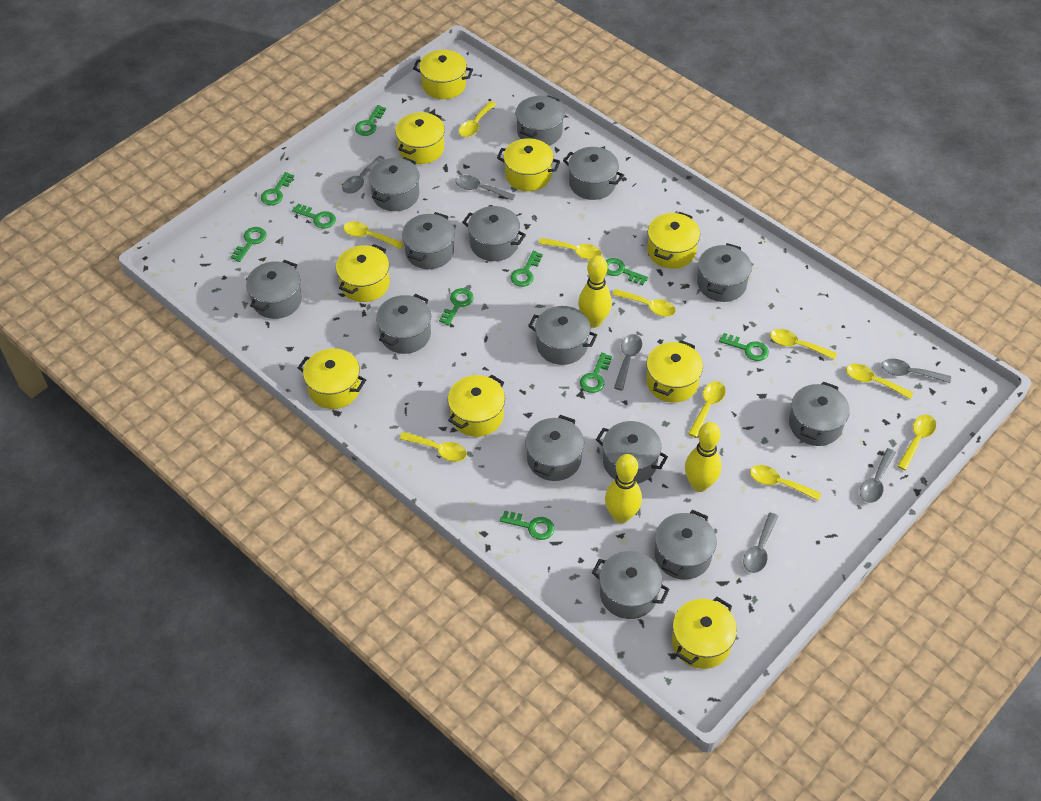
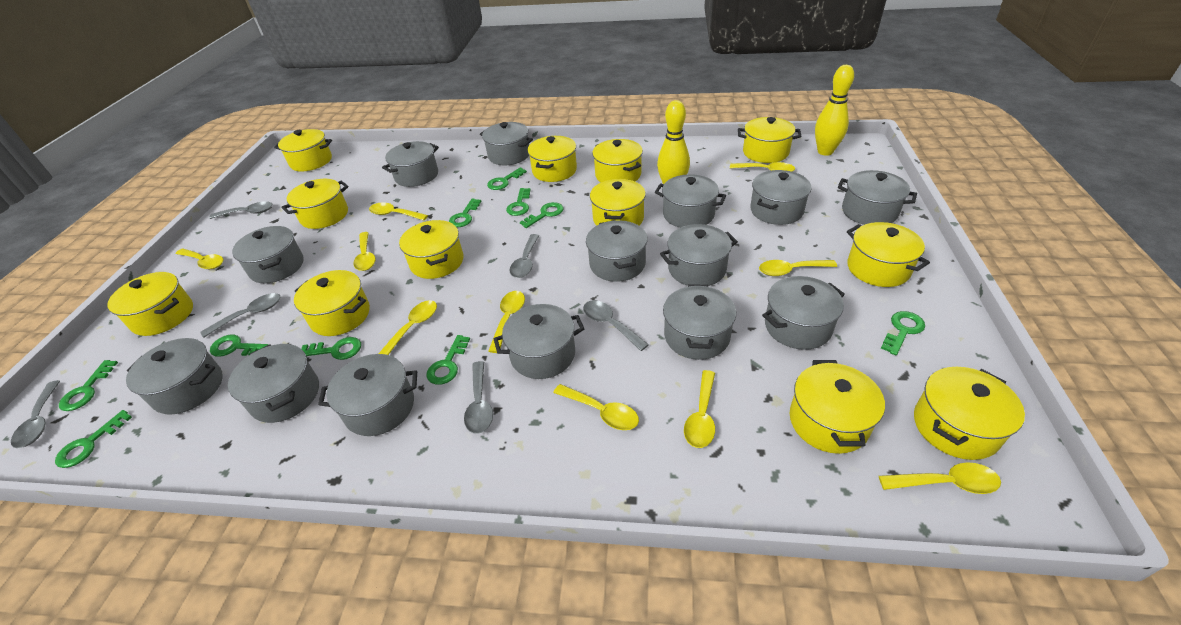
yellow bowling pin: [578,255,612,328] [605,454,642,523] [685,422,722,492] = 3 -> [657,100,690,184] [815,65,854,156] = 2
yellow pot: [298,348,366,409] [336,244,390,302] [395,112,445,164] [413,50,473,99] [448,375,505,437] [497,138,560,191] [646,340,703,403] [647,212,700,269] [672,597,737,669] = 9 -> [107,272,193,336] [274,129,332,171] [281,179,348,229] [294,270,370,336] [399,220,464,279] [527,136,577,182] [590,179,646,226] [592,139,643,183] [738,117,802,163] [790,360,885,454] [847,222,930,287] [914,367,1025,460] = 12

